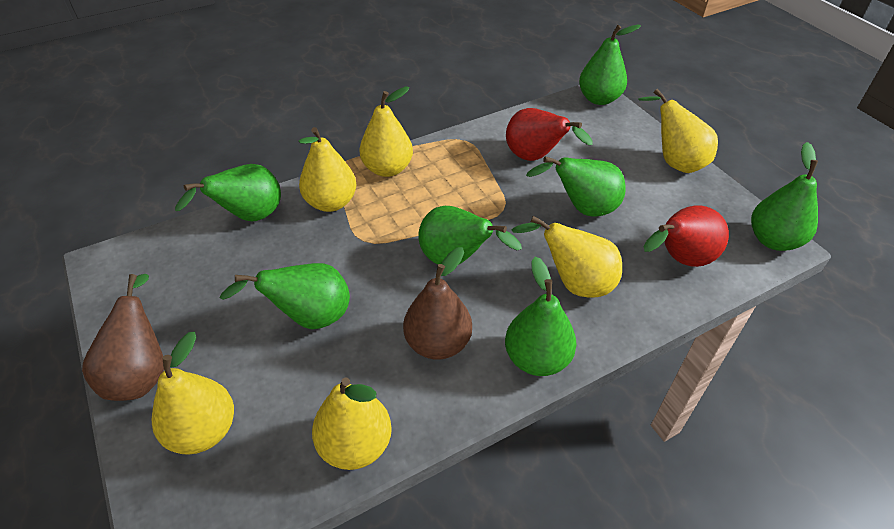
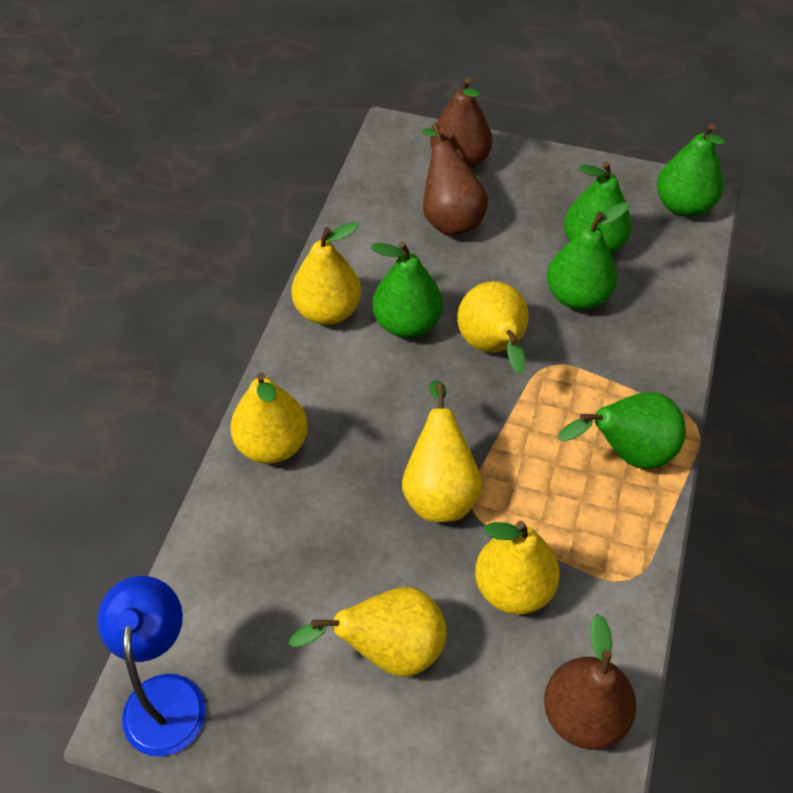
blue lamp: none = 0 -> [97,576,206,757] = 1
brown pear: [82,274,164,401] [403,247,472,360] = 2 -> [423,123,488,236] [430,78,493,169] [544,614,636,750] = 3
green pear: [175,164,281,222] [219,263,350,329] [418,206,522,264] [505,257,576,376] [526,156,626,217] [579,25,641,105] [751,142,818,251] = 7 -> [371,241,443,338] [547,202,629,310] [558,392,686,469] [564,161,632,254] [657,123,726,217] = 5
red pear: [506,108,593,161] [644,205,729,267] = 2 -> none = 0

